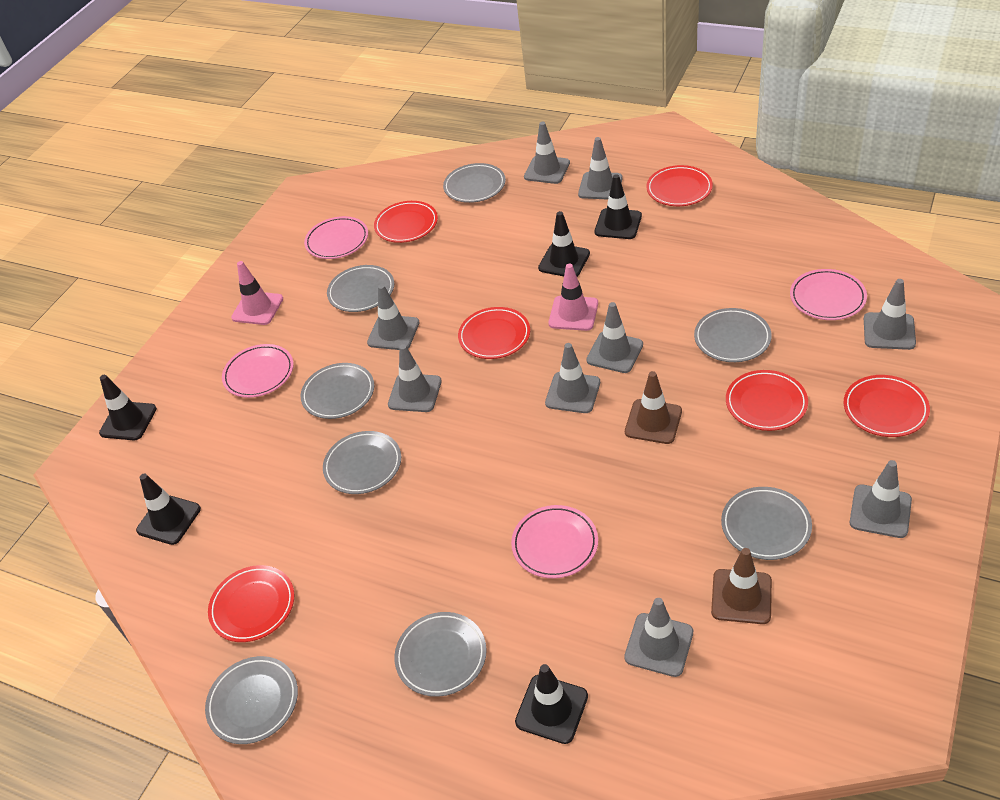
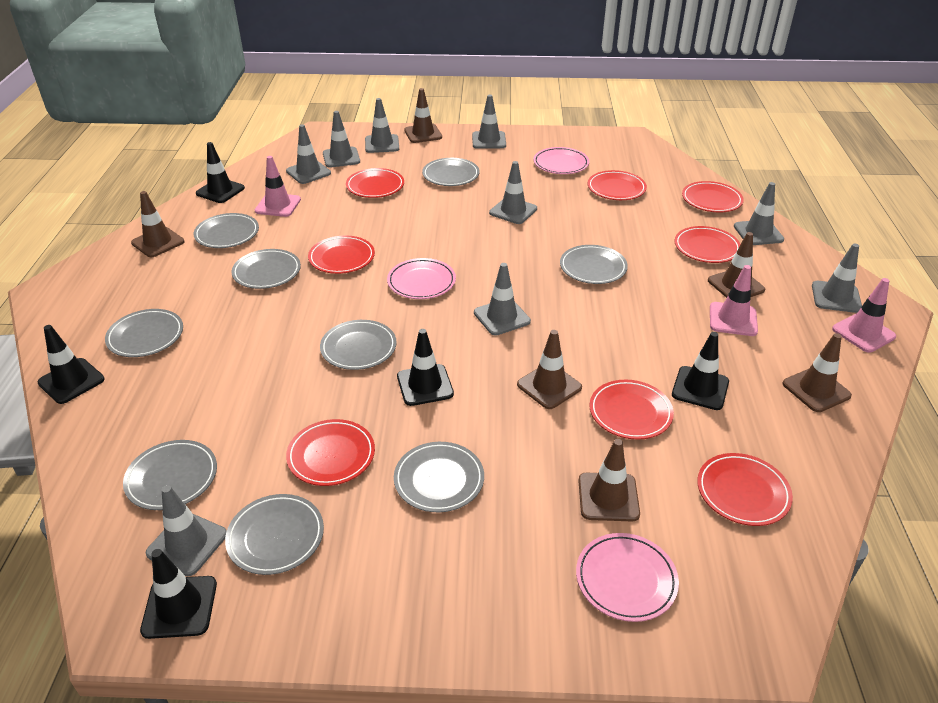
brown traffic cone: [625,371,682,444] [711,548,772,624] = 2 -> [131,191,184,257] [404,88,442,143] [517,330,582,409] [578,439,640,521] [708,232,765,298] [782,333,852,412] = 6
grey plate: [205,656,298,744] [301,363,374,419] [323,431,401,494] [327,265,394,312] [394,612,487,697] [443,163,506,203] [694,308,772,362] [721,487,812,560] = 8 -> [105,309,183,357] [123,440,217,510] [194,213,259,248] [225,494,324,575] [232,249,301,289] [320,320,397,370] [394,442,484,512] [422,158,479,186] [560,245,628,284] = 9
pink plate: [222,344,294,398] [304,216,368,259] [511,505,598,578] [790,269,867,320] = 4 -> [387,258,456,299] [533,147,589,174] [576,533,679,622] = 3
pink traffic cone: [231,261,283,325] [548,264,598,331] = 2 -> [255,156,301,217] [710,265,758,336] [832,278,896,353] = 3
red plate: [208,565,294,642] [374,201,438,243] [458,307,530,359] [646,165,713,206] [726,370,808,431] [844,375,930,437] = 6 -> [286,419,375,486] [308,235,375,274] [346,168,404,198] [588,170,647,200] [589,380,674,440] [674,226,741,263] [682,181,744,212] [697,453,793,526] = 8

